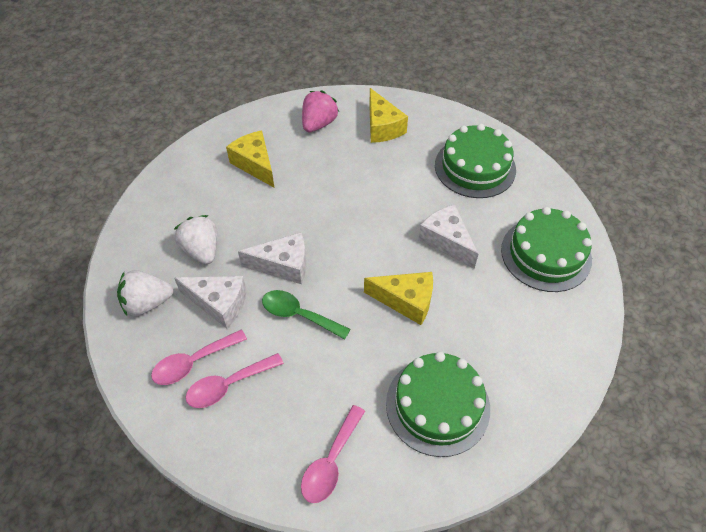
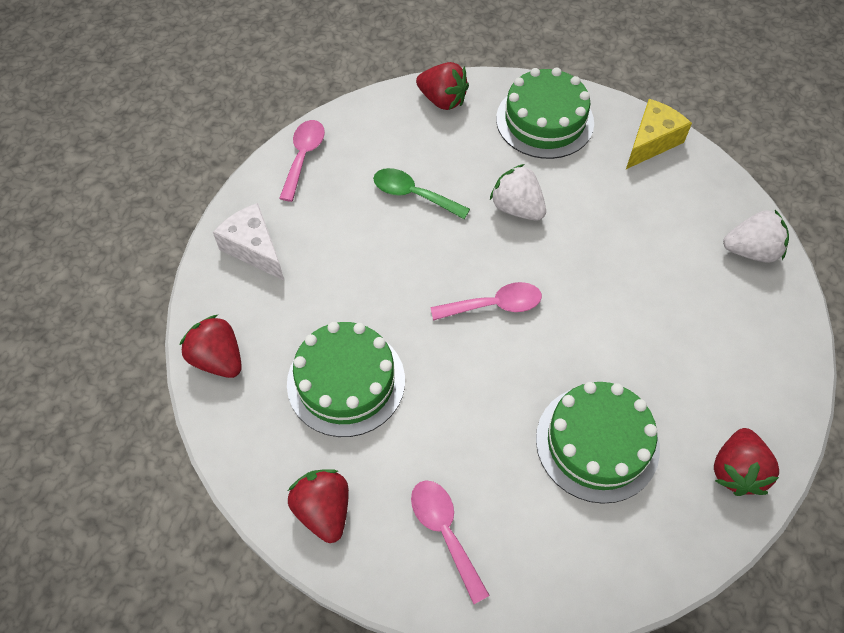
pink strawberry: [302,91,339,132] = 1 -> none = 0
red strawberry: none = 0 -> [180,315,242,378] [288,469,349,543] [416,62,469,110] [714,428,779,496] = 4
white cheese: [174,276,247,328] [238,232,306,284] [418,204,478,269] = 3 -> [213,203,284,280] = 1
yellow cheese: [226,130,274,187] [364,272,433,325] [369,88,408,143] = 3 -> [626,99,692,169] = 1

